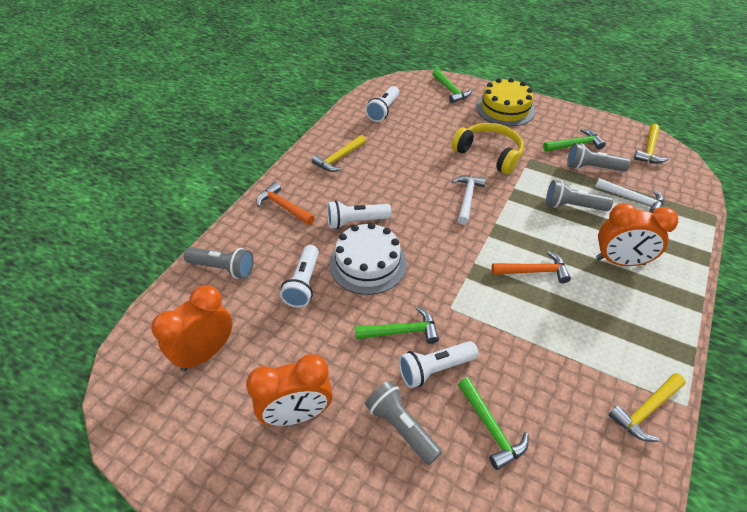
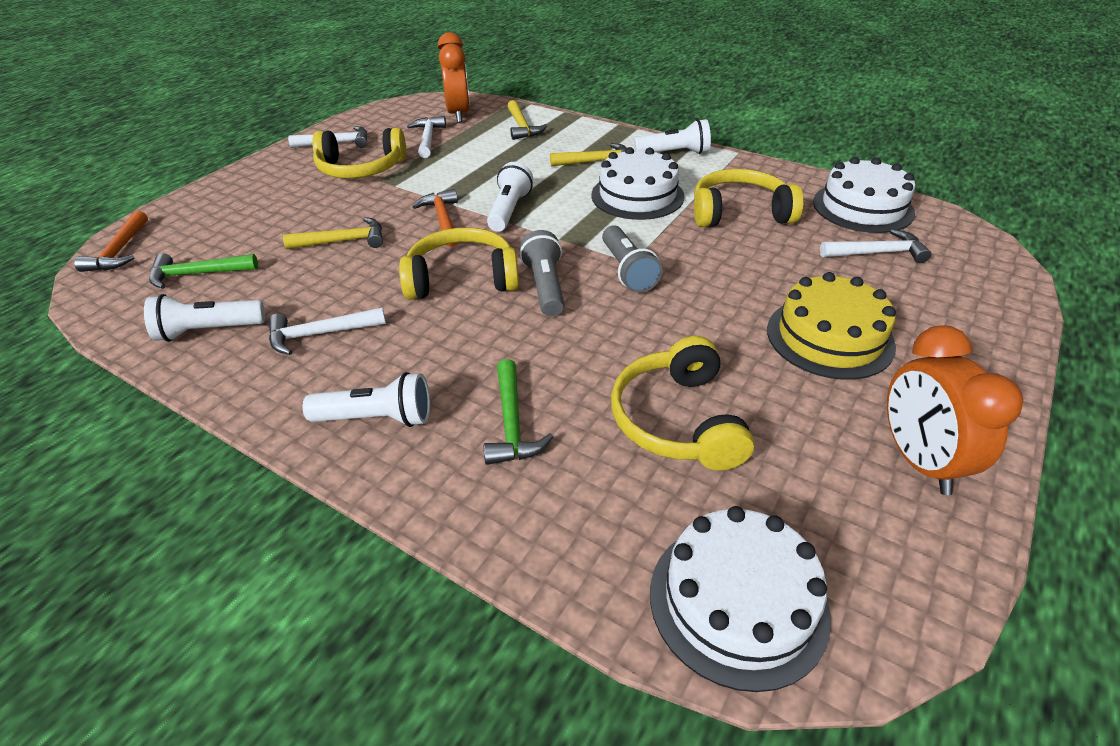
green hammer: [355,307,439,344] [432,69,471,103] [458,377,529,470] [543,129,606,152] = 4 -> [149,253,258,289] [484,359,553,465] = 2
grey flashlight: [184,247,254,279] [365,381,442,465] [546,180,613,211] [567,143,630,172] = 4 -> [520,230,565,316] [602,225,662,293] = 2
orange clock: [151,285,232,372] [246,354,333,426] [596,203,678,266] = 3 -> [438,32,470,123] [887,325,1023,495] = 2
white cake: [329,222,406,295] = 1 -> [591,147,685,220] [650,506,831,692] [813,157,915,233] = 3
white hammer: [452,175,486,224] [595,178,664,213] = 2 -> [269,307,386,355] [288,126,368,148] [407,116,446,158] [820,229,931,263] = 4
yellow headphones: [451,123,524,175] = 1 -> [312,128,406,178] [399,227,519,300] [611,336,754,470] [694,169,803,227] = 4

